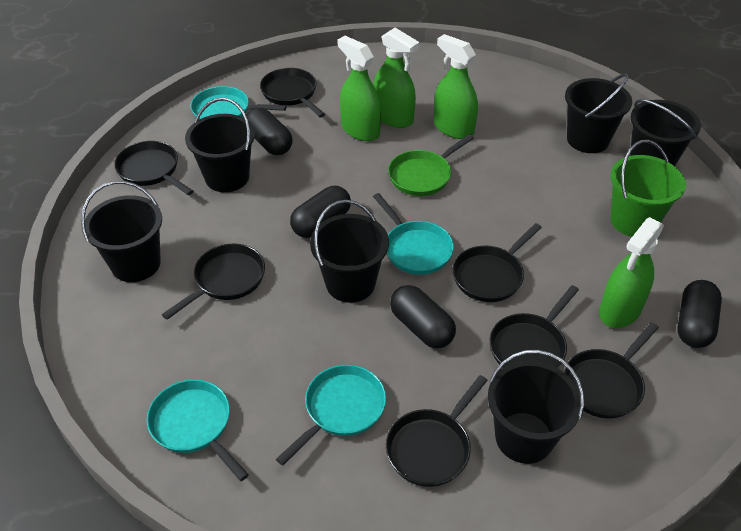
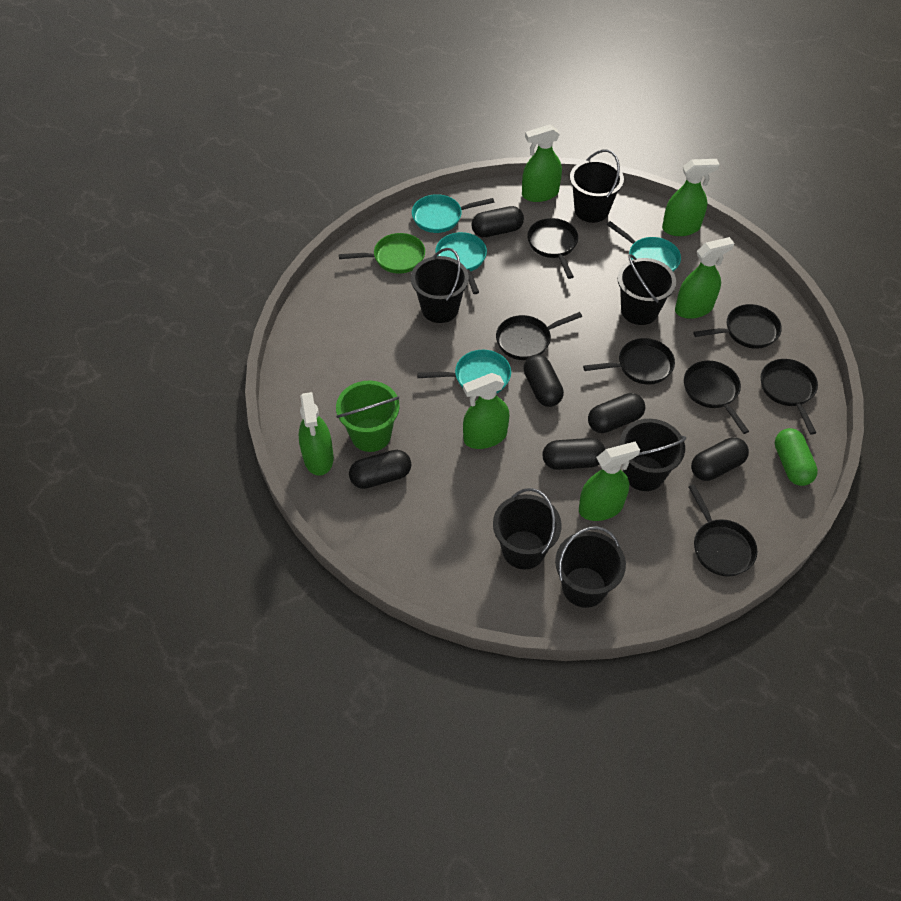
black capsule: [246,108,293,155] [290,186,351,238] [390,285,456,348] [677,280,722,348] = 4 -> [349,450,411,489] [471,206,524,237] [523,354,564,407] [543,438,605,470] [588,393,645,433] [691,437,749,481] = 6
green capsule: none = 0 -> [775,428,818,486] = 1
green spray bottle: [337,36,381,141] [373,28,420,128] [434,34,478,139] [599,217,664,328] = 4 -> [299,392,334,476] [463,373,509,449] [522,124,562,202] [579,442,640,521] [662,159,720,236] [675,237,734,319] = 6

